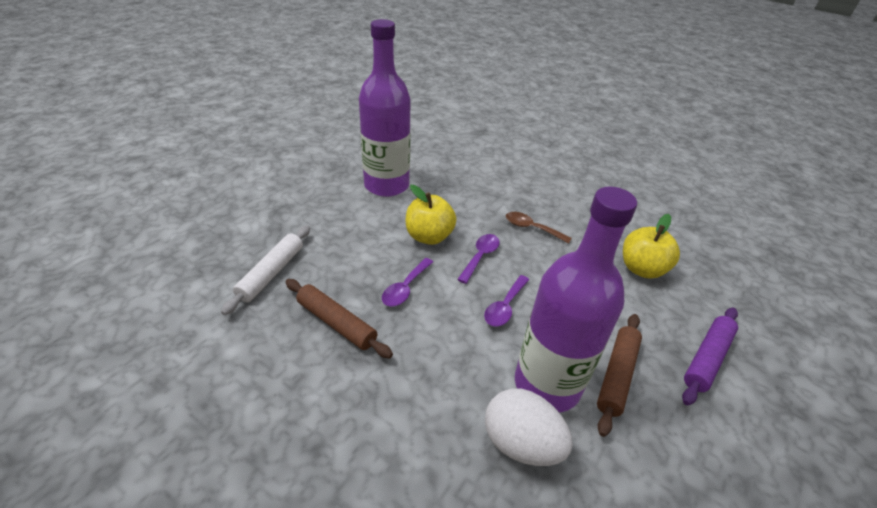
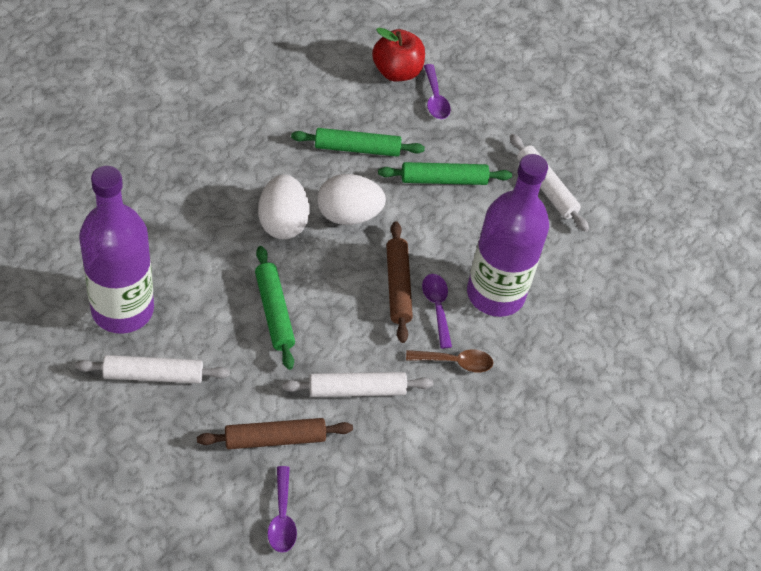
green rolling pin: none = 0 -> [255,246,295,370] [291,128,425,157] [378,162,512,185] = 3
purple rolling pin: [682,308,738,405] = 1 -> none = 0
red apple: none = 0 -> [372,28,425,82] = 1
white egg: [485,388,573,466] = 1 -> [258,175,310,239] [317,174,386,225] = 2
white rolling pin: [221,226,310,315] = 1 -> [75,355,230,384] [282,372,433,397] [510,134,589,232] = 3
yellow apple: [406,185,457,245] [623,214,680,279] = 2 -> none = 0

